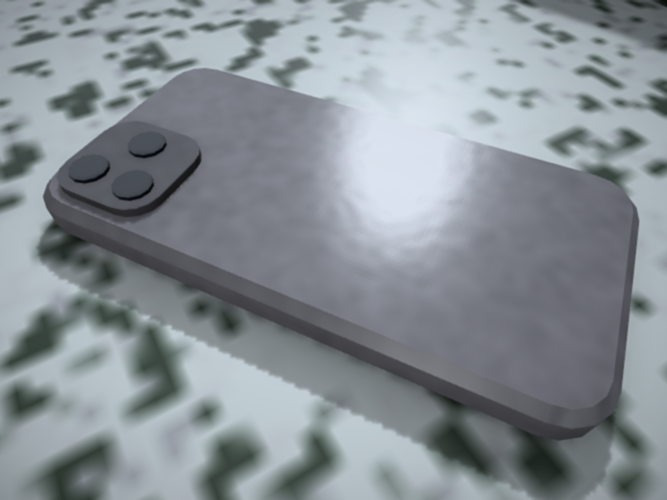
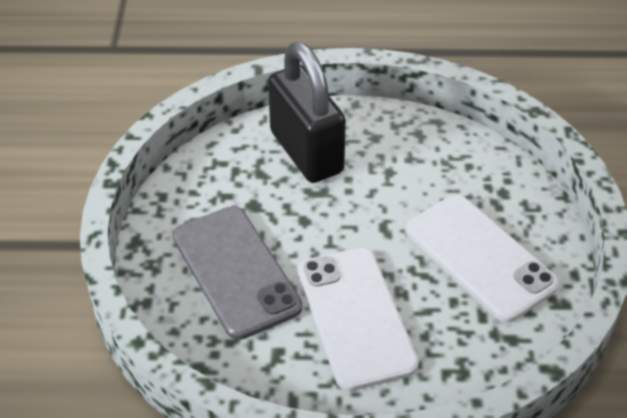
black padlock: none = 0 -> [268,42,346,183] = 1
white phone: none = 0 -> [298,248,419,391] [406,195,559,322] = 2

